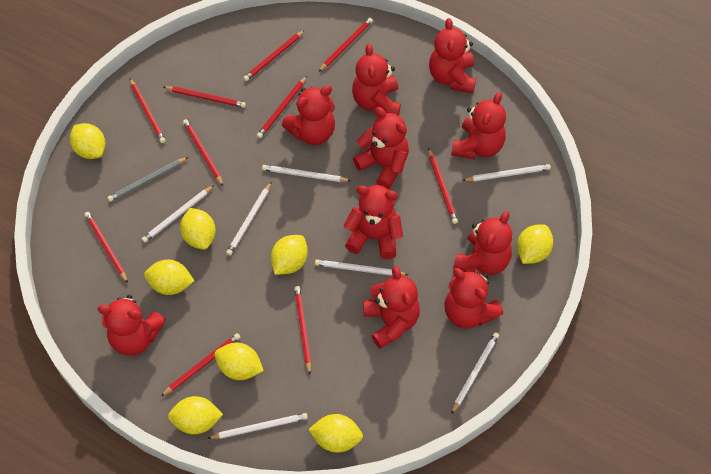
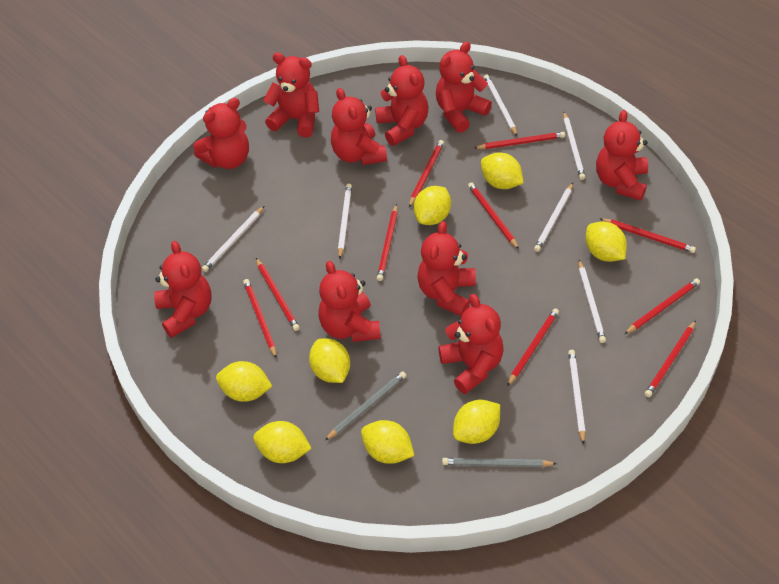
grey pencil: [108,157,188,202] = 1 -> [325,371,407,440] [442,458,557,467] = 2

